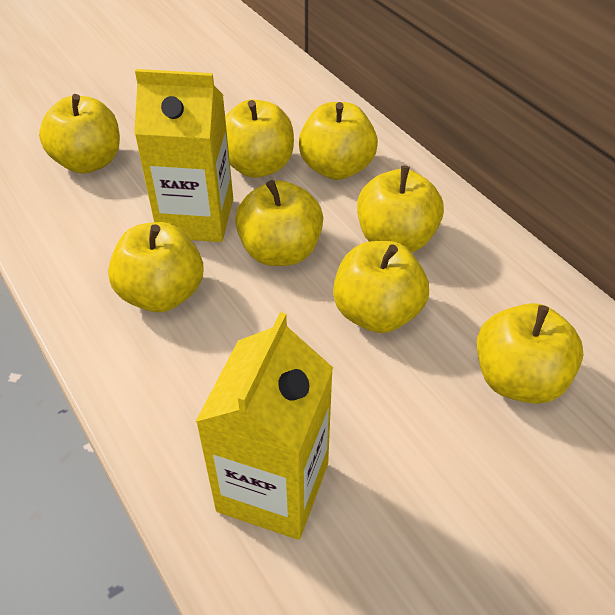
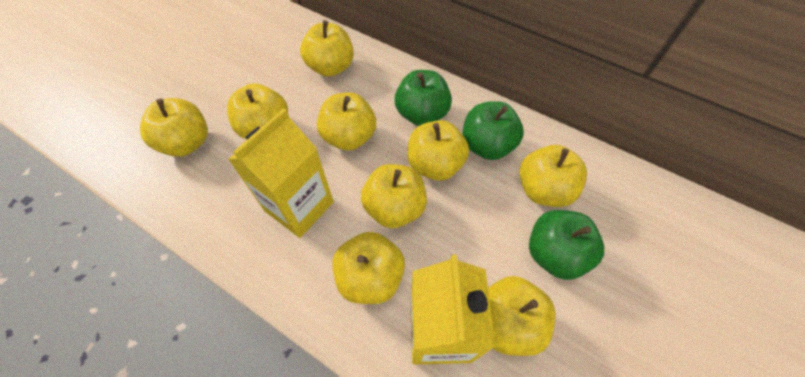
green apple: none = 0 -> [395,70,452,126] [462,101,524,160] [529,210,604,280] = 3
yellow apple: [39,94,120,174] [108,222,204,312] [225,99,294,178] [235,180,323,266] [299,102,378,180] [333,241,429,333] [357,165,444,252] [477,303,583,404] = 8 -> [140,98,208,157] [227,83,288,139] [300,20,354,77] [317,92,376,151] [332,232,405,304] [361,164,427,228] [407,120,469,181] [488,276,555,356] [519,145,587,207] = 9

